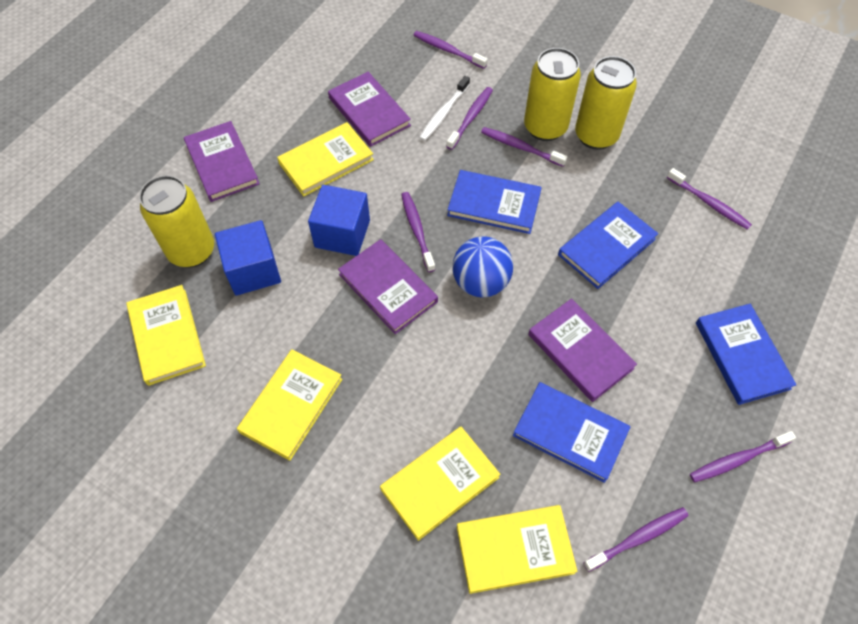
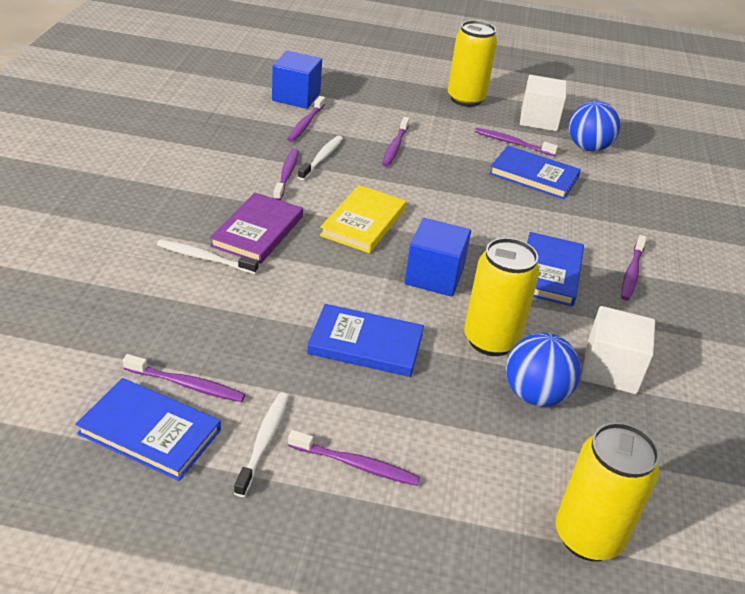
blue ball: [452,236,513,297] = 1 -> [506,333,581,407] [569,101,620,151] = 2
purple book: [184,121,260,202] [328,72,411,147] [338,239,438,334] [528,298,637,402] = 4 -> [210,193,303,264] = 1
white cube: none = 0 -> [520,75,567,131] [582,306,655,394] = 2
white toothbrush: [419,76,470,141] = 1 -> [157,239,259,274] [234,393,289,497] [298,136,343,180] = 3
yellow book: [126,285,206,386] [237,350,342,461] [277,122,374,197] [380,427,500,541] [457,505,577,594] = 5 -> [320,185,406,253] = 1

